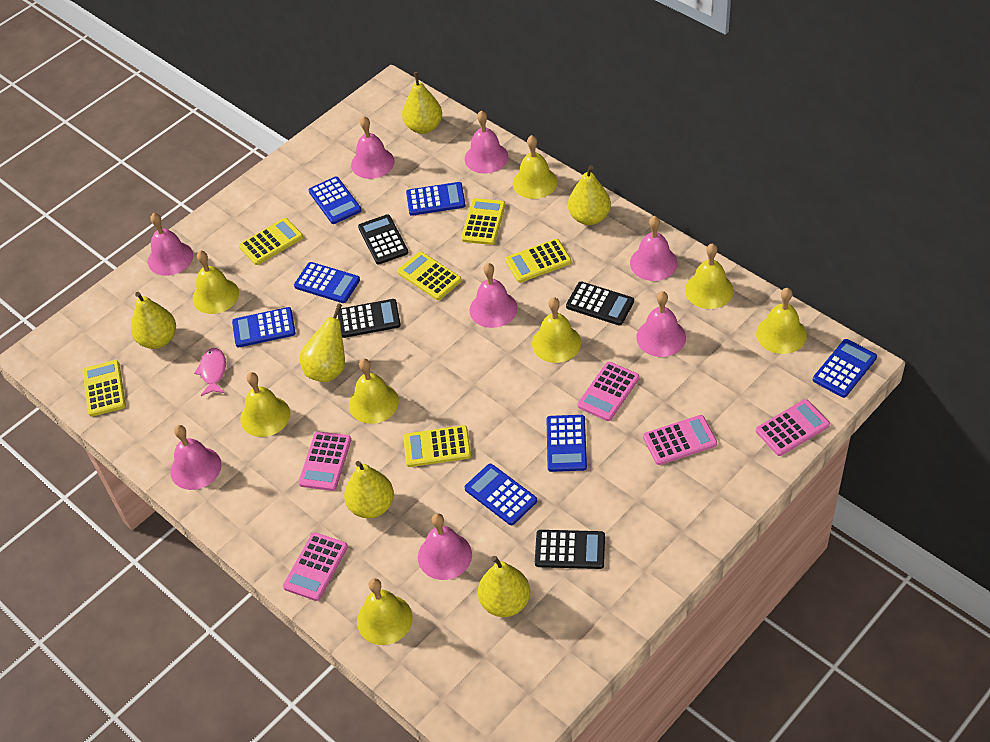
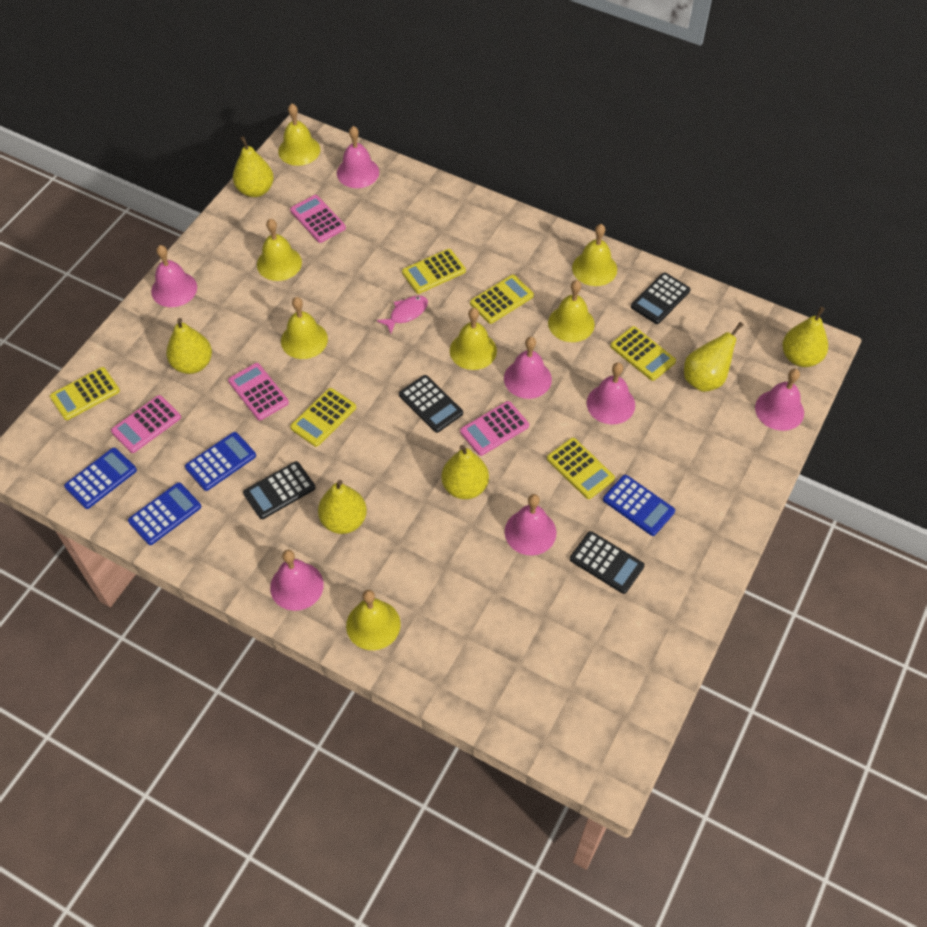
blue calculator: [232,307,296,347] [294,262,360,303] [309,177,362,224] [406,182,466,216] [464,464,537,525] [546,415,587,472] [813,339,877,398] = 7 -> [64,448,137,509] [128,482,201,545] [185,432,256,491] [603,475,675,536] = 4
pink bell: [148,213,193,276] [170,425,221,490] [351,116,395,179] [418,513,472,580] [465,110,508,174] [470,263,518,328] [630,216,678,281] [636,291,686,357] = 8 -> [151,245,197,307] [270,550,324,611] [337,126,379,188] [504,337,552,399] [505,494,556,555] [587,362,635,424] [755,369,804,431] = 7
pink calculator: [283,532,348,601] [298,432,351,491] [577,362,639,421] [643,415,717,465] [756,399,830,456] = 5 -> [111,395,181,453] [228,363,289,420] [290,195,346,243] [460,401,529,456] = 4
yellow bell: [193,250,239,314] [240,372,290,437] [349,359,399,424] [357,578,413,645] [513,135,558,199] [532,297,581,363] [685,243,734,309] [756,288,807,354] = 8 -> [257,219,302,281] [278,104,320,166] [281,297,328,359] [346,590,401,650] [450,308,497,370] [548,280,595,342] [572,224,617,286] = 7

